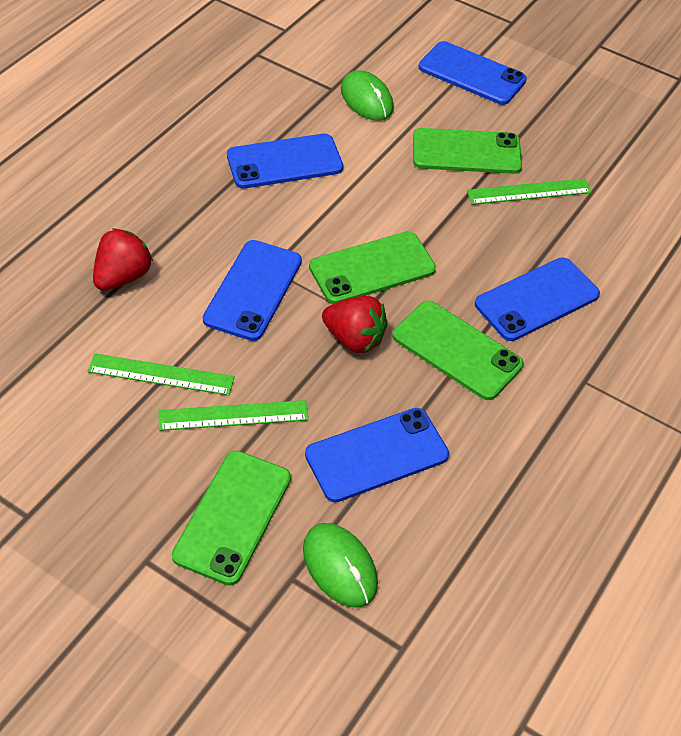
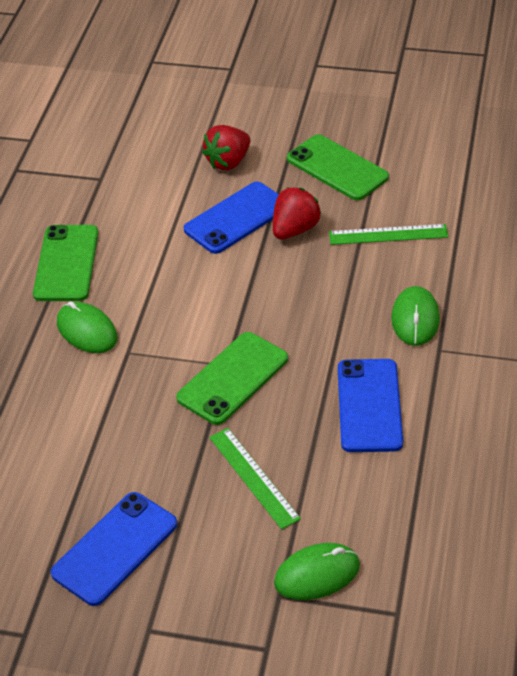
blue phone: [203,240,302,341] [227,133,343,188] [305,408,449,502] [419,41,527,105] [475,257,600,341] = 5 -> [51,492,177,606] [184,182,279,254] [338,359,403,452] = 3
green mouse: [303,523,378,608] [341,70,394,121] = 2 -> [57,301,117,353] [274,543,360,600] [391,286,440,346] = 3
green phone: [172,451,291,586] [309,231,436,304] [392,301,523,400] [413,128,522,174] = 4 -> [33,225,99,301] [176,332,288,425] [287,134,389,200] = 3
green ruler: [87,353,235,395] [158,400,308,431] [467,178,591,205] = 3 -> [209,428,301,530] [329,224,449,245] = 2

